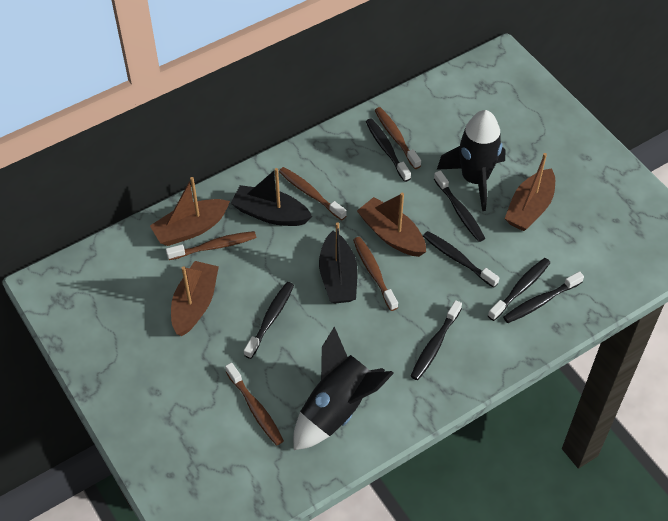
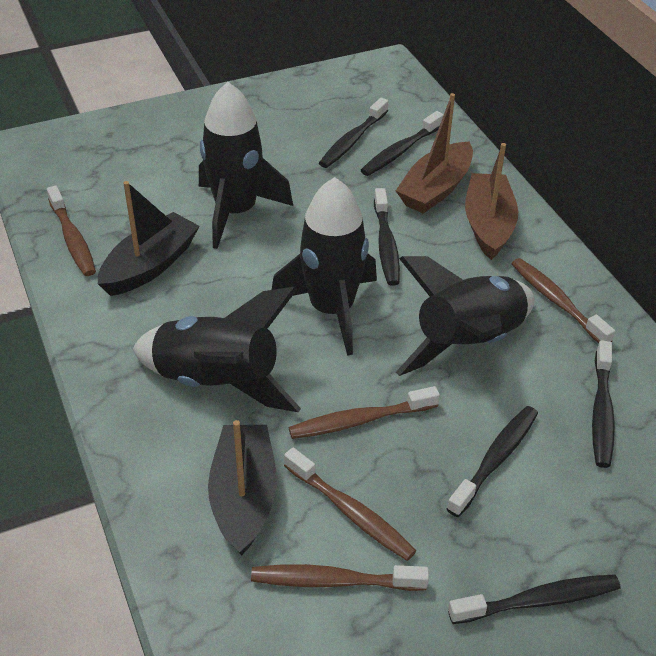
black rocket: [293,326,394,450] [437,110,506,211] = 2 -> [133,287,301,412] [199,82,293,249] [272,177,377,356] [396,256,535,376] = 4
black toothbrush: [244,282,294,359] [366,118,411,182] [411,300,462,380] [423,231,499,288] [434,170,485,242] [488,258,550,321] [503,271,584,323] = 7 -> [319,98,388,168] [360,111,444,176] [374,188,400,286] [447,406,538,517] [448,574,621,624] [592,340,615,468] = 6
brown boat: [150,177,230,246] [171,261,219,336] [357,193,426,257] [504,153,555,231] = 4 -> [396,93,473,214] [465,143,518,260] = 2

